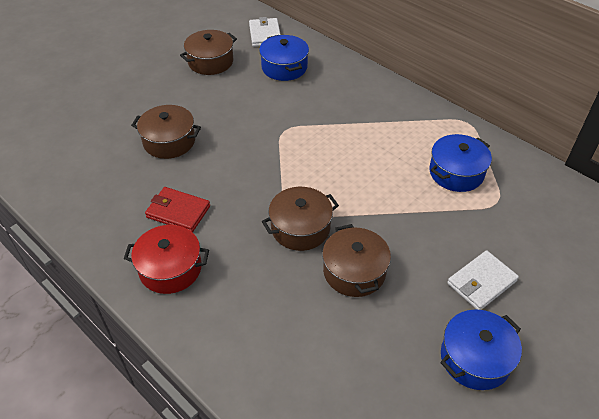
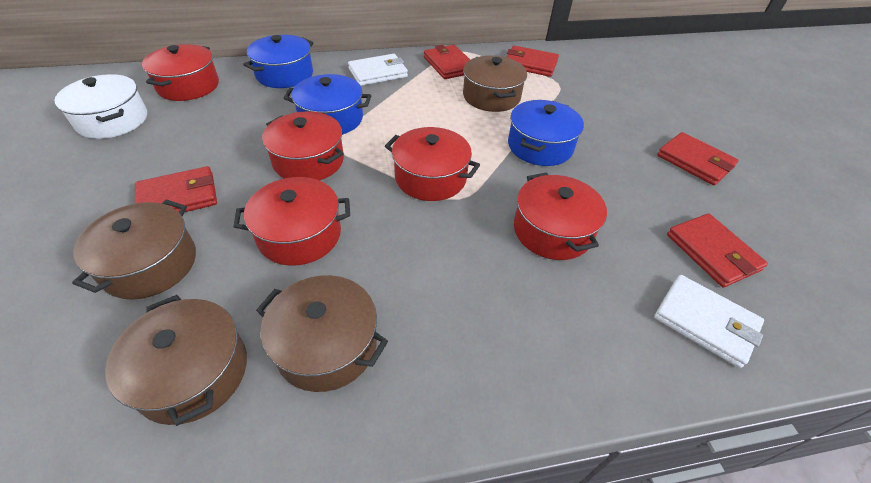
red pot: [124,225,209,294] = 1 -> [142,44,219,101] [233,177,350,266] [262,111,344,181] [385,127,480,201] [514,173,607,260] = 5
red wallet: [145,187,210,232] = 1 -> [135,166,217,212] [424,45,470,79] [507,46,559,77] [657,132,739,185] [667,213,768,287] = 5
white pot: none = 0 -> [54,74,147,139] = 1

